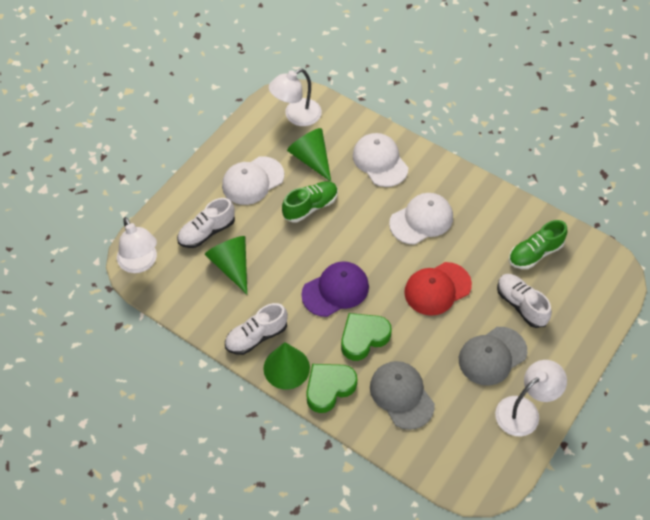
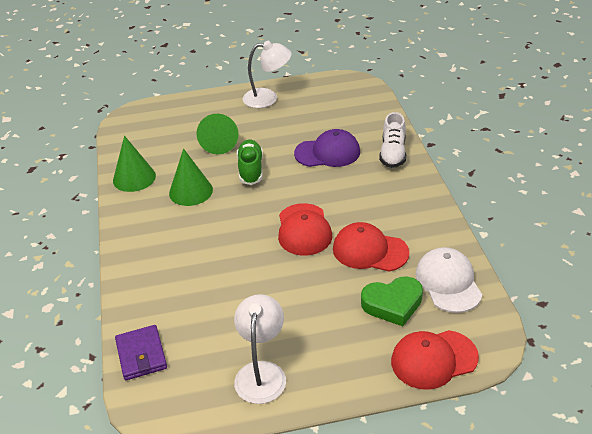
green heart: [306,364,357,413] [341,313,392,361] = 2 -> [361,276,423,326] = 1
green shoe: [282,181,338,223] [509,220,567,269] = 2 -> [237,139,263,185] = 1
grey cap: [370,361,435,430] [459,327,527,386] = 2 -> none = 0
purple wallet: none = 0 -> [115,325,167,380] = 1
red cap: [404,262,472,316] = 1 -> [278,203,332,256] [333,222,409,271] [391,330,479,390] = 3
white cap: [222,156,284,205] [353,133,408,187] [389,193,453,244] = 3 -> [416,247,482,313] = 1
white lamp: [117,217,157,273] [269,69,322,126] [495,360,567,436] = 3 -> [234,294,286,404] [243,41,292,108] = 2
white shoe: [177,198,235,248] [225,303,288,355] [497,274,552,328] = 3 -> [379,112,406,168] = 1

